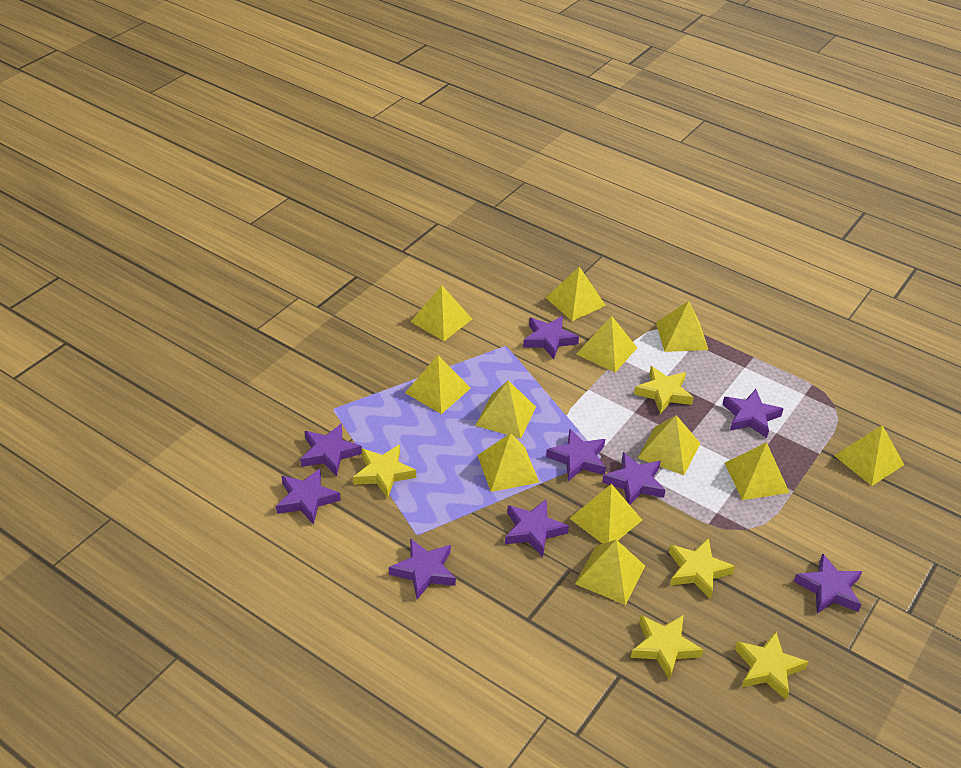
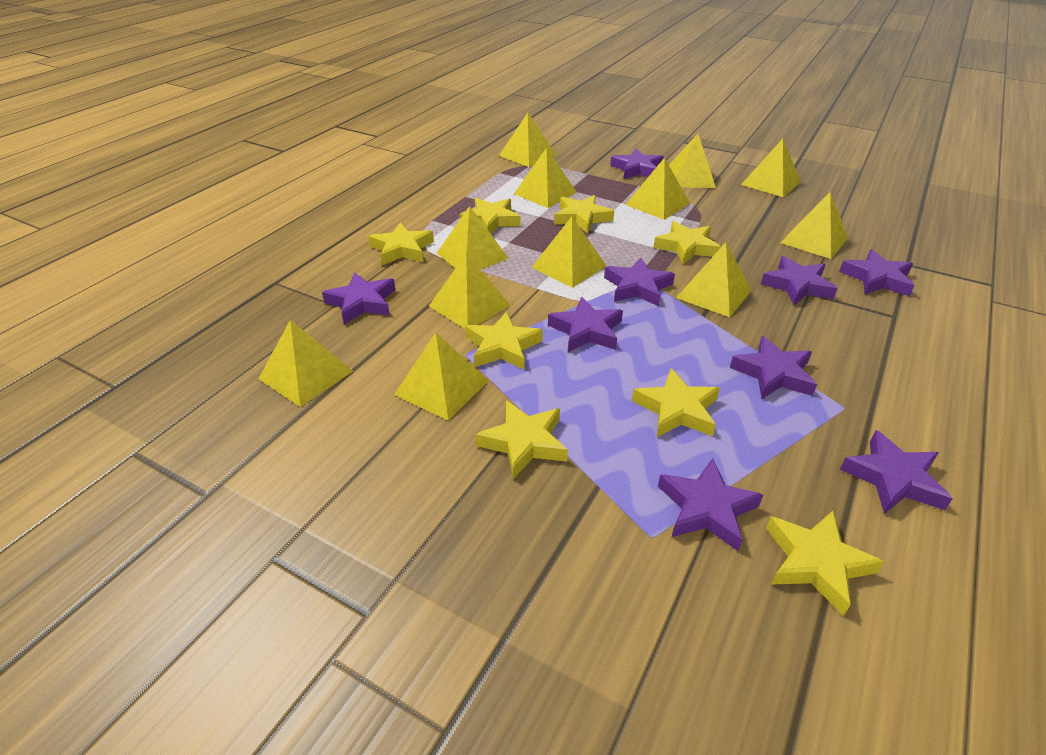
yellow star: [353,444,416,498] [631,615,703,680] [634,366,694,414] [669,538,735,599] [735,632,808,700] = 5 -> [368,223,434,265] [459,198,520,234] [465,312,543,370] [476,400,568,479] [554,195,614,233] [632,368,720,437] [654,221,721,264] [766,511,884,616] = 8

